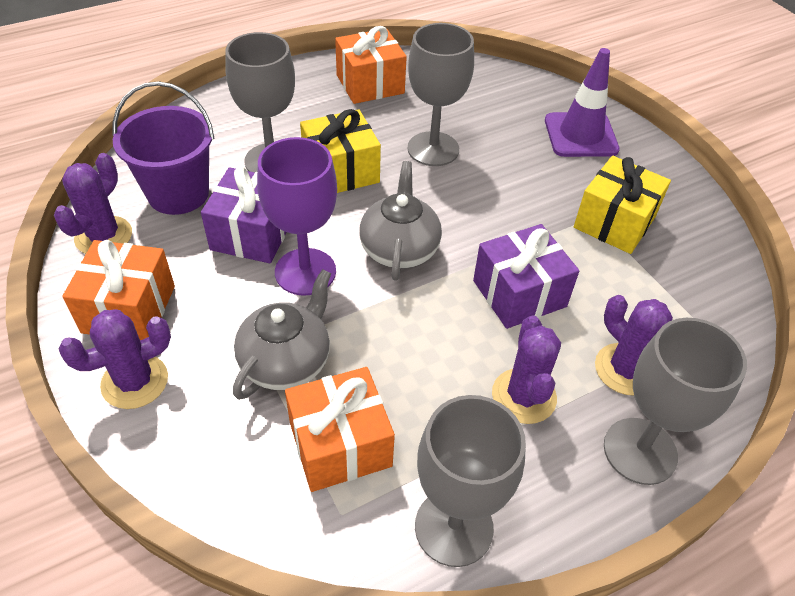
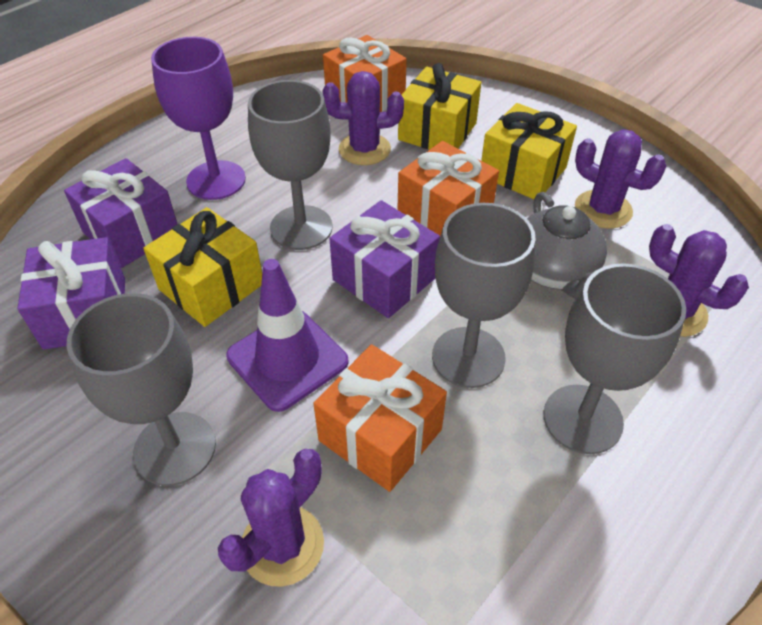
grey teapot: [233,269,331,400] [359,161,442,281] = 2 -> [527,192,607,299] = 1
purple bucket: [113,81,215,215] = 1 -> none = 0
purple gift: [201,167,287,263] [473,224,579,329] = 2 -> [17,237,125,350] [64,158,177,268] [329,200,440,318] = 3
yellow gift: [300,109,381,193] [574,156,671,254] = 2 -> [143,207,262,327] [398,63,482,150] [481,103,577,199] = 3

